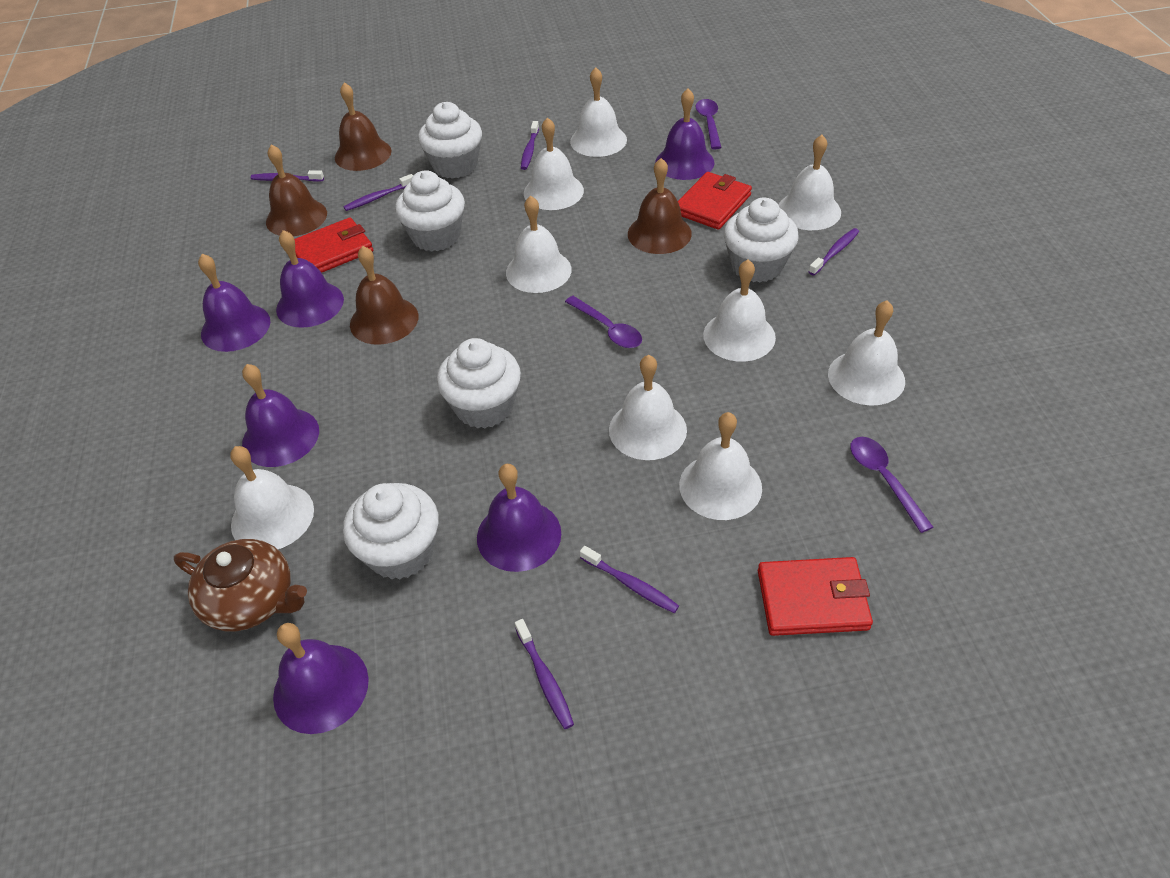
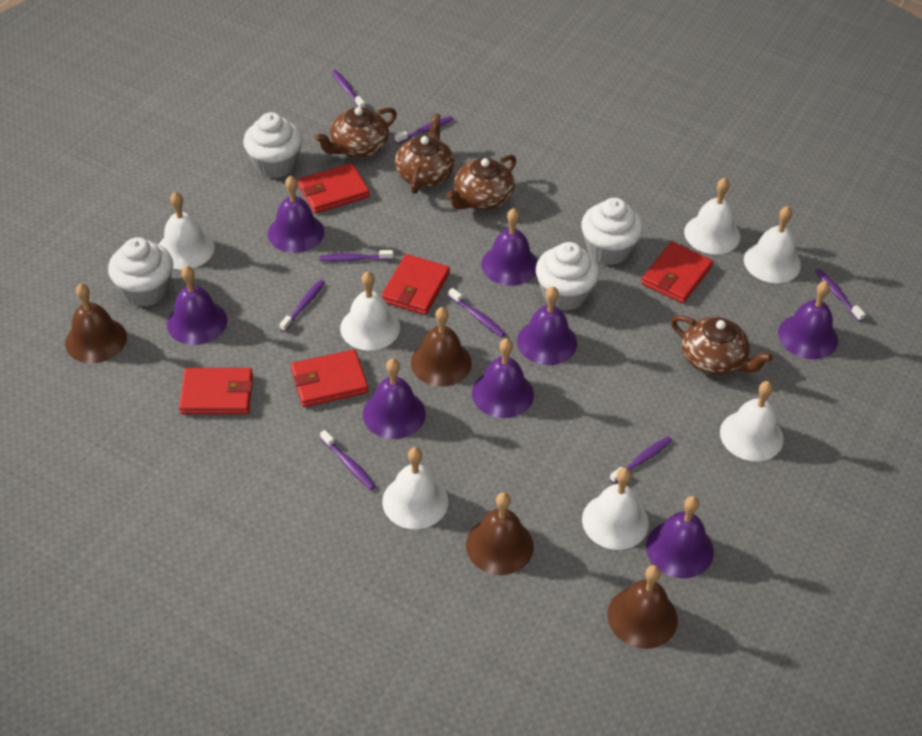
brown teapot: [174,539,307,631] = 1 -> [315,107,397,157] [395,113,455,194] [447,155,516,210] [671,315,773,375] = 4
purple bell: [198,254,270,352] [242,364,319,467] [273,623,369,734] [276,230,344,328] [477,464,561,572] [655,88,715,180] = 6 -> [167,266,227,345] [268,176,324,253] [363,359,426,439] [472,338,534,418] [481,208,538,286] [517,286,577,365] [646,496,714,578] [778,281,838,359] = 8
purple spoon: [565,296,642,348] [696,99,722,149] [850,437,933,533] = 3 -> none = 0
purple toothbrush: [251,170,324,182] [343,174,413,211] [515,619,574,729] [521,121,539,170] [580,546,679,613] [809,228,859,276] = 6 -> [279,280,325,332] [319,250,393,262] [320,430,376,490] [332,70,365,108] [395,116,454,144] [449,288,506,337] [610,436,673,483] [815,269,865,322] = 8
red wallet: [294,218,373,273] [678,172,752,230] [758,557,873,636] = 3 -> [179,368,253,414] [291,349,368,407] [298,163,370,214] [381,254,450,315] [641,242,713,303] = 5
white bell: [230,446,314,549] [506,196,572,293] [524,117,584,210] [570,67,627,157] [609,355,687,460] [679,412,762,520] [703,259,776,362] [778,135,841,230] [828,300,905,406] = 9 -> [159,192,215,270] [340,271,400,351] [382,447,449,529] [582,468,649,550] [684,178,740,254] [720,381,784,461] [744,206,801,283] = 7
white cupcake: [343,483,439,580] [395,170,465,252] [418,102,482,179] [437,338,521,428] [724,198,799,282] = 5 -> [108,237,173,307] [243,112,302,178] [536,242,599,311] [581,198,643,265] = 4

